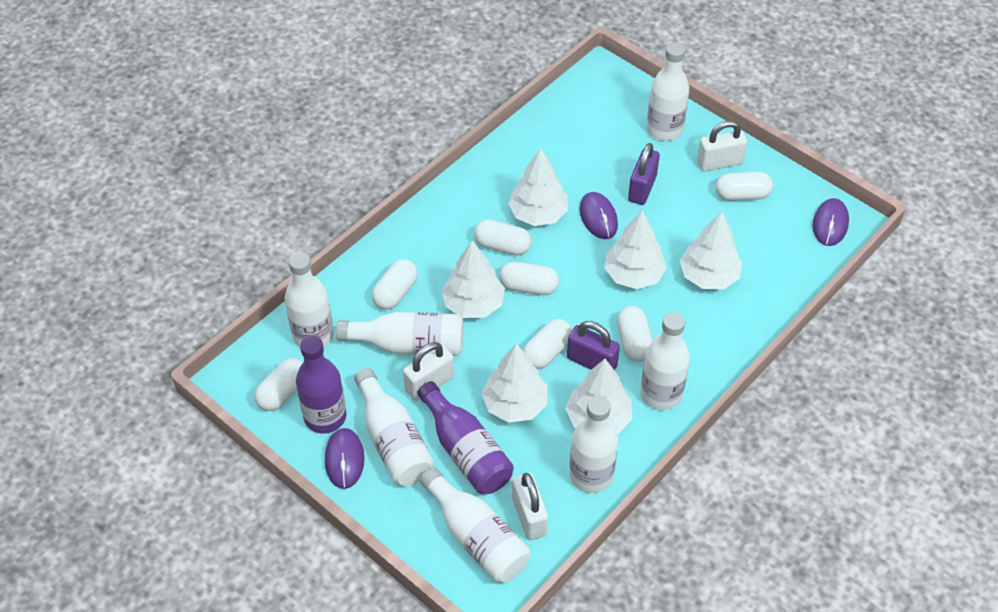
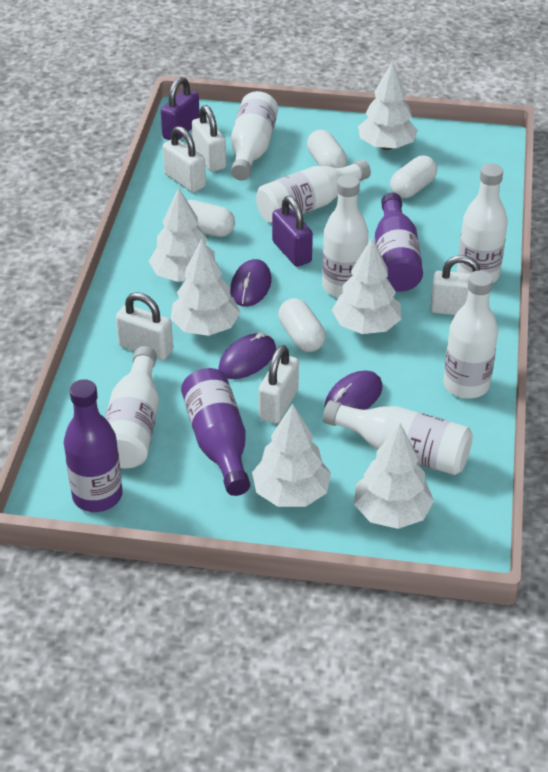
purple bottle: [296,335,346,434] [417,381,514,494] = 2 -> [64,379,123,512] [181,368,250,496] [375,192,423,292] = 3
white capsule: [254,358,303,411] [372,259,418,310] [474,220,532,256] [499,262,559,295] [523,319,572,369] [617,306,653,362] [716,172,773,201] = 7 -> [187,200,235,237] [278,298,326,352] [307,130,347,168] [390,156,437,198] = 4
white padlock: [403,342,454,401] [512,473,548,540] [697,121,747,171] = 3 -> [116,292,173,360] [162,126,206,192] [192,105,226,172] [258,345,299,424] [430,255,480,315] = 5

